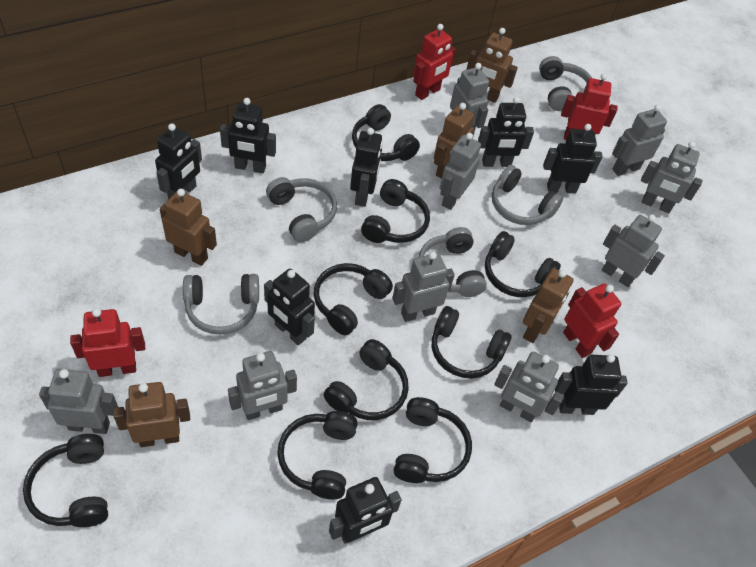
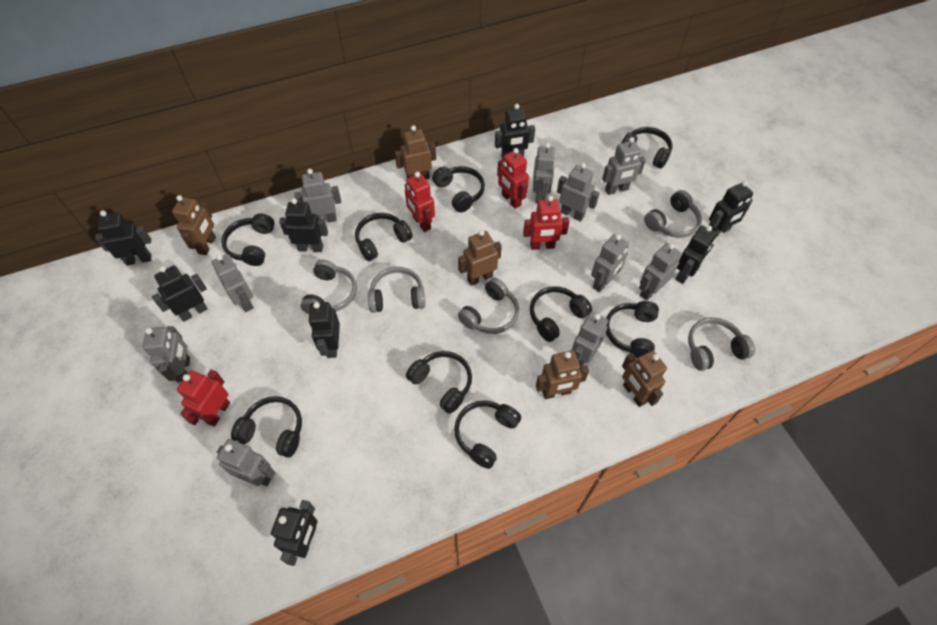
grey robot: [39,369,118,434] [228,351,297,420] [392,252,455,322] [440,133,481,210] [450,63,489,136] [494,352,564,422] [602,214,665,287] [612,105,667,176] [641,141,703,213] = 9 -> [143,326,190,382] [212,254,254,312] [217,439,275,486] [294,169,341,222] [533,143,555,203] [557,163,600,222] [572,311,608,366] [591,234,628,292] [602,137,646,195] [639,243,681,301] = 10

